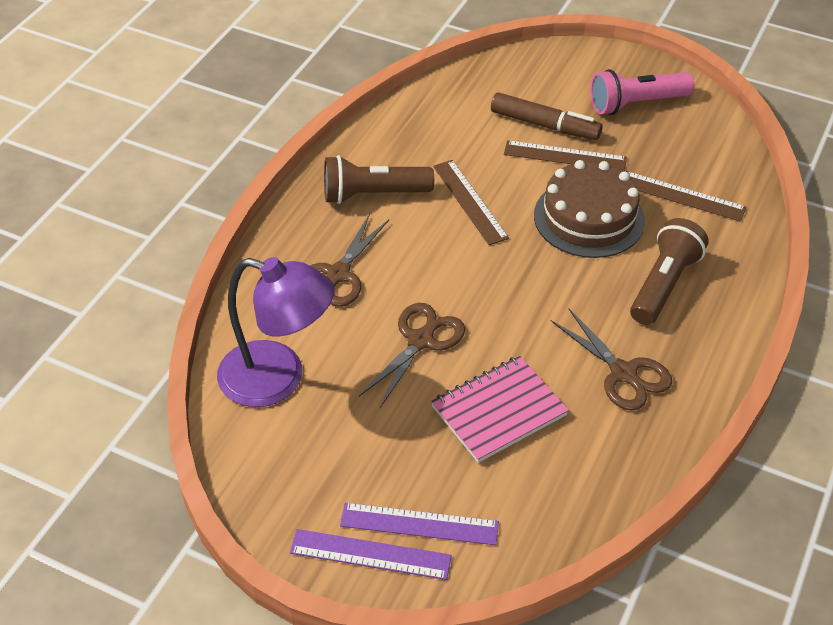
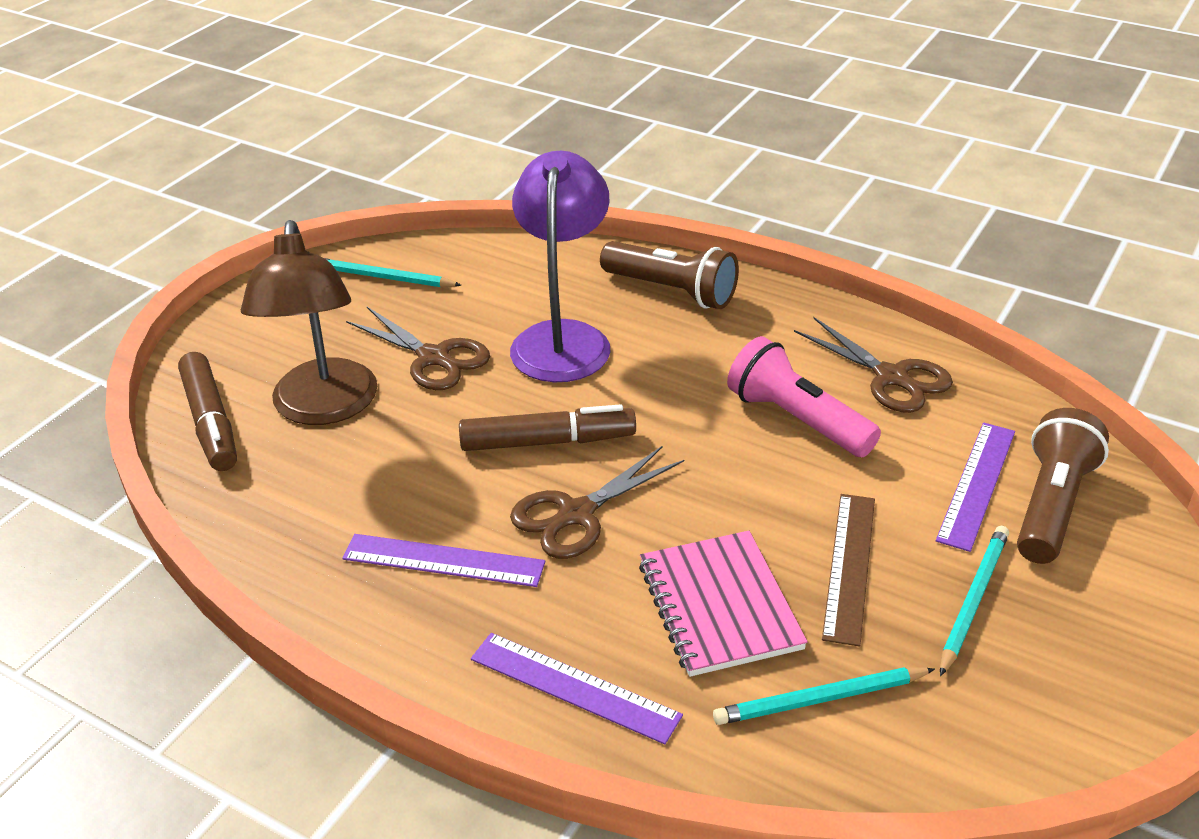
brown cake: [534,160,645,258] = 1 -> none = 0
brown lamp: none = 0 -> [241,220,377,425] = 1
brown marker: [491,93,602,140] = 1 -> [178,352,237,471] [459,404,636,451] = 2
brown ruler: [433,160,509,245] [504,140,627,172] [626,171,746,222] = 3 -> [822,494,875,647] = 1
purple ruler: [290,529,452,580] [340,503,499,545] = 2 -> [342,534,545,587] [471,633,683,745] [936,422,1015,552] = 3
turquoise pencil: none = 0 -> [325,258,462,288] [713,667,935,725] [940,526,1009,676] = 3

